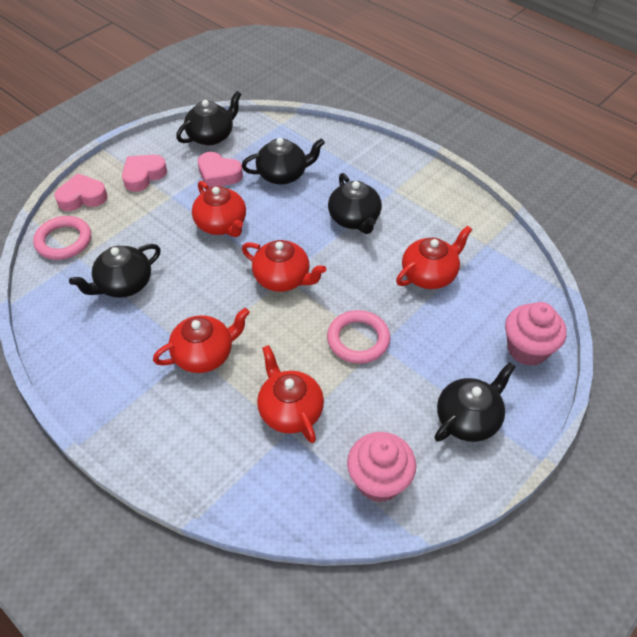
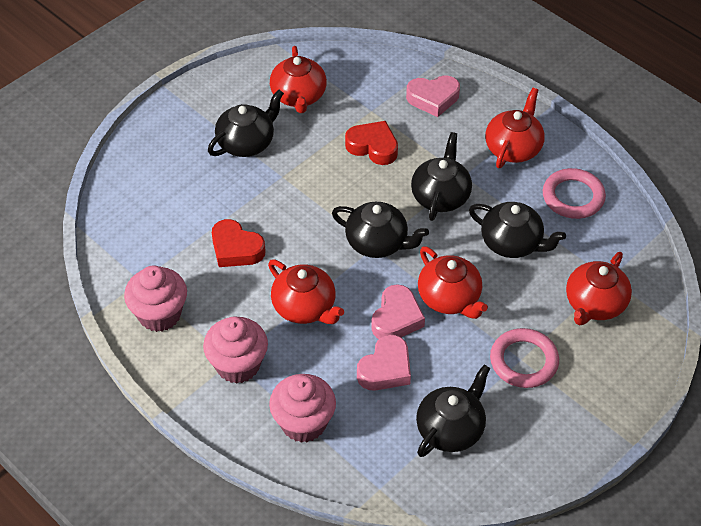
pink cupcake: [347,432,416,502] [505,302,567,366] = 2 -> [124,266,187,332] [203,316,268,384] [269,374,336,443] = 3
red heart: none = 0 -> [212,219,265,267] [345,121,398,165] = 2

